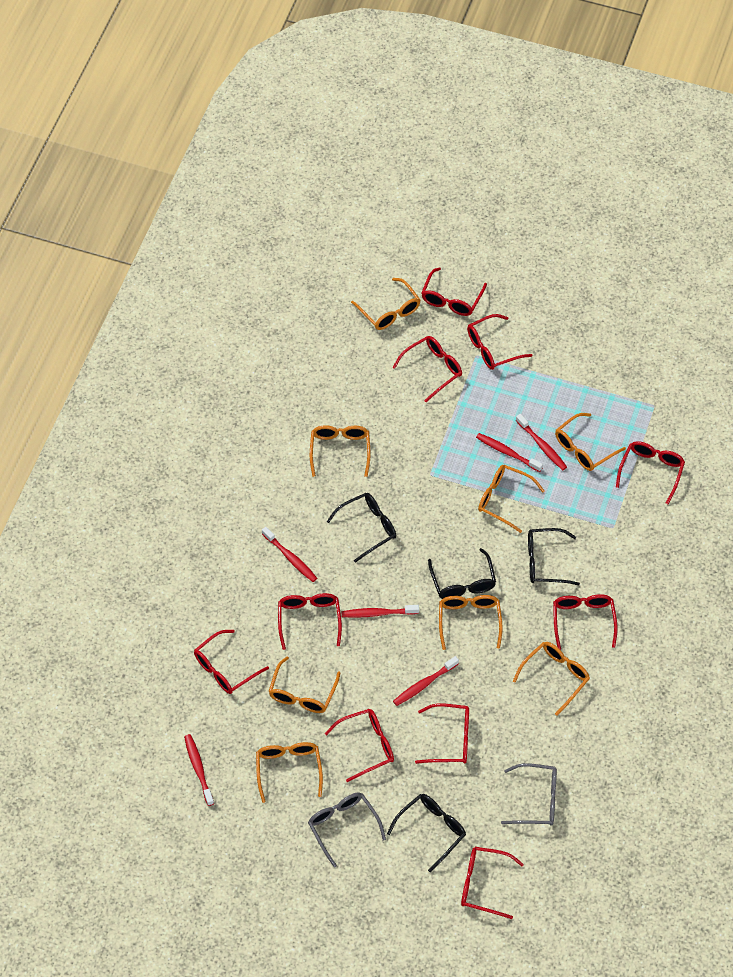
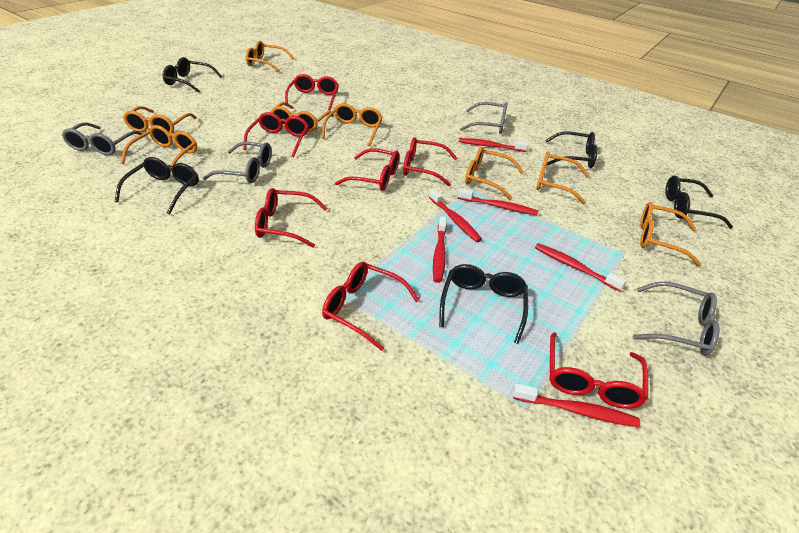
black glasses: [327,493,396,563] [387,794,466,872] [428,548,496,599] [528,528,580,585] = 4 -> [115,157,199,214] [163,57,222,93] [439,264,528,344] [545,131,598,168] [665,175,733,229] = 5
grey glasses: [308,793,386,867] [501,763,557,826] = 2 -> [62,123,143,156] [203,142,272,183] [460,102,508,134] [633,282,719,356] = 4
red glasses: [194,630,269,694] [278,593,342,650] [325,709,394,782] [392,336,462,402] [415,703,469,764] [421,267,487,316] [461,847,524,919] [467,314,532,370] [553,594,618,650] [616,441,685,504] = 10 -> [243,112,309,157] [255,188,327,248] [285,74,339,110] [322,262,419,351] [335,148,399,191] [403,137,457,186] [549,332,648,409] = 7

